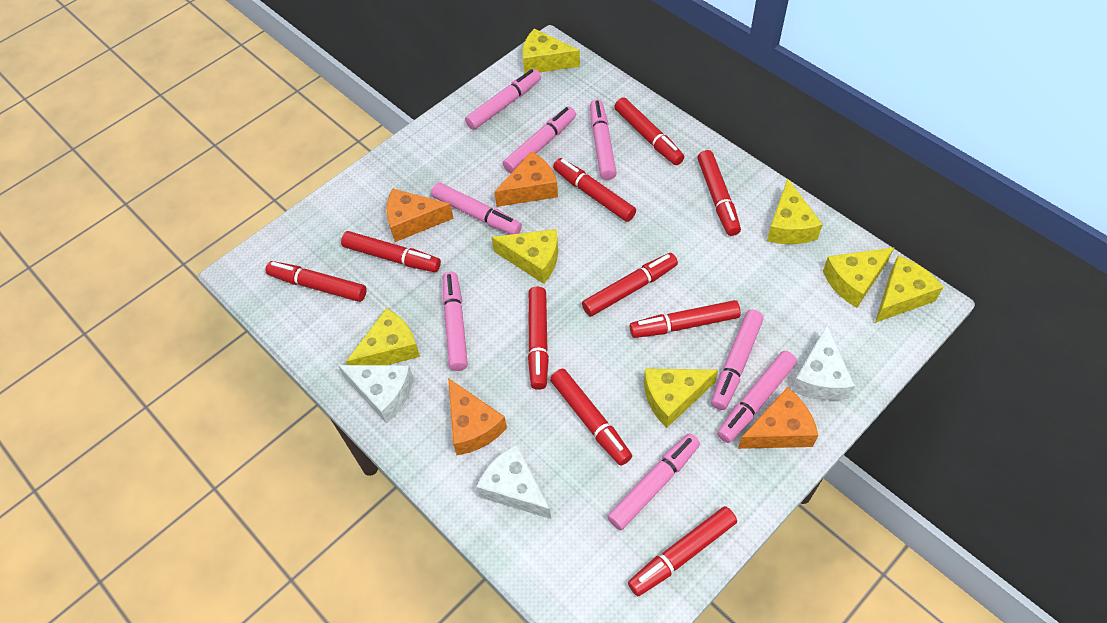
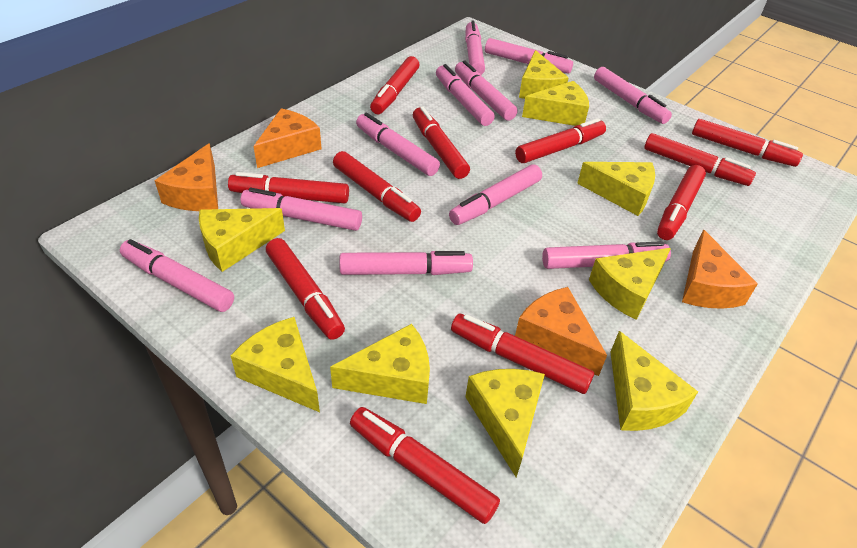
pink marker: [431,182,522,234] [442,271,468,371] [465,69,541,130] [503,107,576,173] [590,100,617,180] [607,434,700,530] [711,310,764,410] [717,351,797,443] = 8 -> [120,239,234,312] [241,188,362,231] [339,251,473,275] [356,113,440,176] [436,64,495,126] [449,164,542,225] [455,60,517,121] [465,20,485,75] [485,38,573,74] [542,241,671,269] [594,67,672,124] = 11
red marker: [266,261,367,302] [341,231,441,272] [528,287,549,390] [550,369,632,466] [553,158,636,222] [582,253,678,316] [614,97,684,165] [628,506,737,596] [630,300,741,338] [697,150,741,236] = 10 -> [228,172,349,203] [266,238,345,340] [333,151,421,222] [350,407,500,524] [370,56,419,114] [413,106,470,179] [451,314,594,394] [515,118,606,163] [644,133,756,186] [657,165,706,240] [692,119,803,167] = 11
white cheese: [338,365,413,423] [476,444,551,519] [792,325,855,400] = 3 -> none = 0
yellow cheese: [346,308,420,365] [492,229,558,284] [522,28,580,74] [644,368,718,428] [767,178,823,244] [823,247,894,308] [875,256,943,323] = 7 -> [199,208,285,272] [230,317,320,412] [330,324,430,404] [465,369,545,478] [519,50,569,99] [522,81,589,126] [577,162,655,216] [589,248,671,320] [610,331,698,431] = 9

